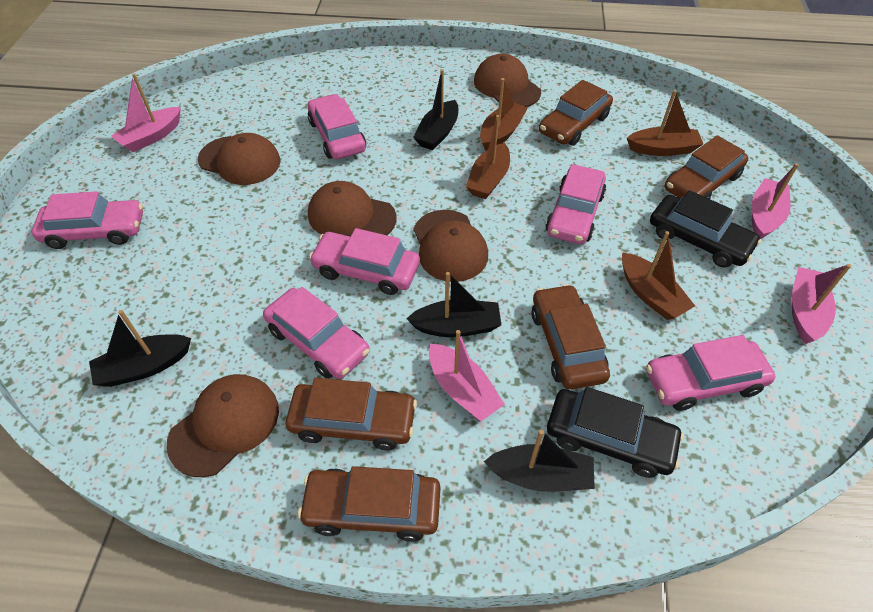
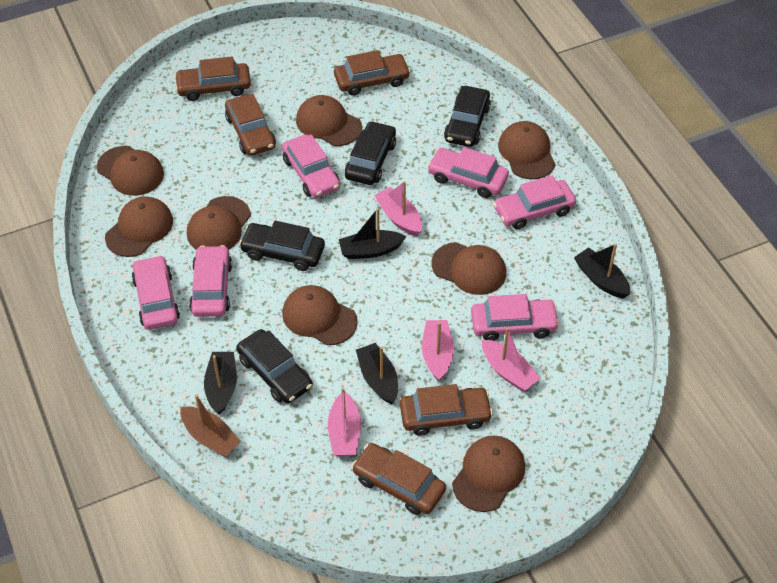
black car: [547,387,684,478] [650,190,761,268] = 2 -> [236,329,313,404] [239,221,325,271] [345,121,396,185] [444,86,491,147] = 4
brown boat: [466,115,510,199] [480,78,528,151] [622,231,695,320] [627,90,703,156] = 4 -> [180,395,241,457] = 1
brown cap: [166,374,279,477] [198,133,280,185] [308,181,396,237] [413,210,488,282] [474,54,541,107] = 5 -> [97,146,164,196] [105,196,173,257] [187,196,251,250] [282,285,358,345] [296,95,362,146] [431,242,506,295] [452,436,525,512] [498,121,555,180] = 8

